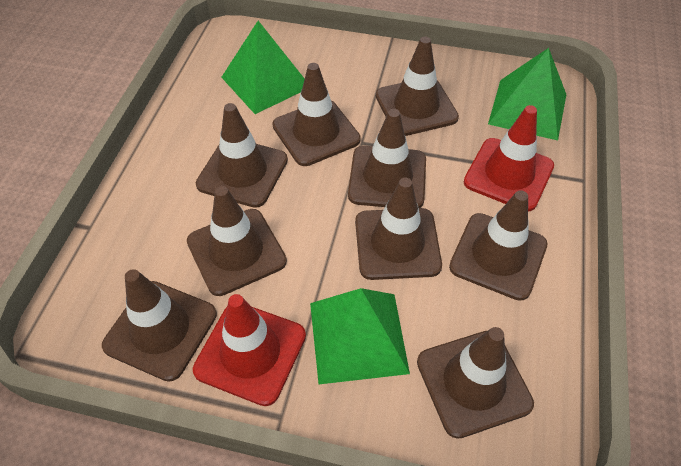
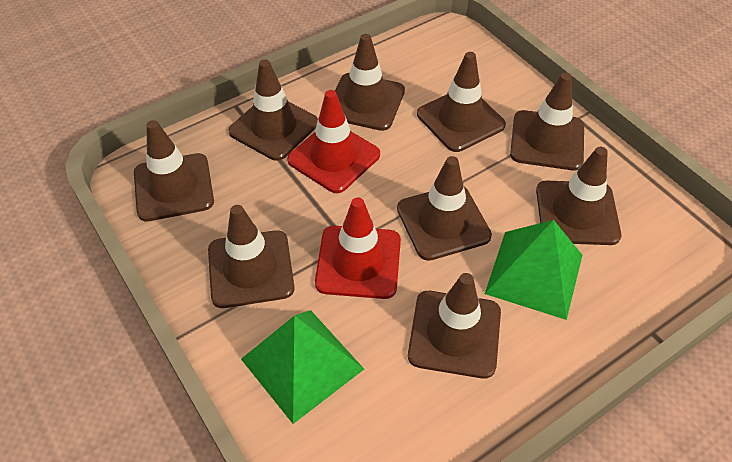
green pyramid: [221,21,305,114] [310,288,410,384] [488,48,566,141] = 3 -> [241,310,364,424] [485,220,582,320] = 2

